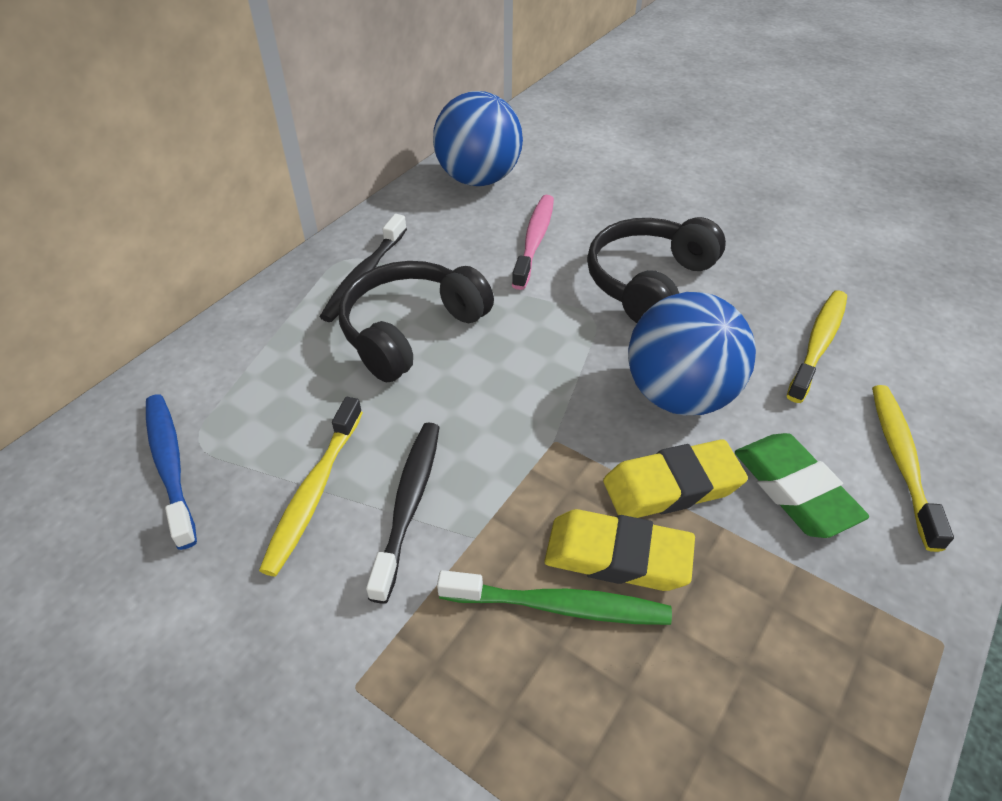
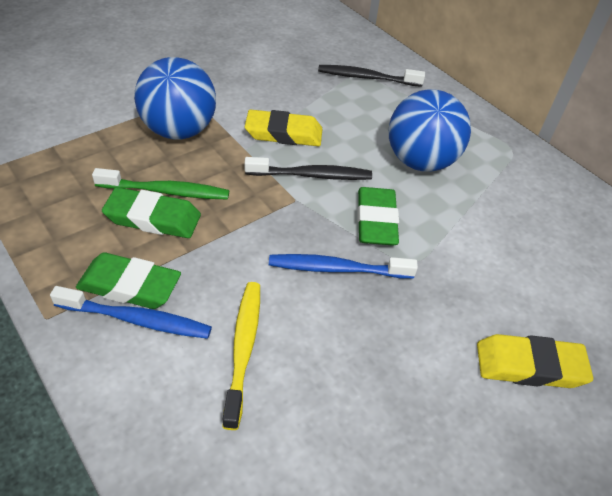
black headphones: [338,261,494,382] [587,217,726,323] = 2 -> none = 0
blue toothbrush: [146,394,197,550] = 1 -> [50,286,212,339] [269,254,418,279] = 2
green eraser: [735,433,869,538] = 1 -> [76,252,181,309] [102,187,201,238] [357,187,399,246] = 3
pink toothbrush: [512,195,554,290] = 1 -> none = 0
yellow toothbrush: [259,397,363,576] [787,290,847,403] [872,385,954,552] = 3 -> [222,282,260,430] = 1

